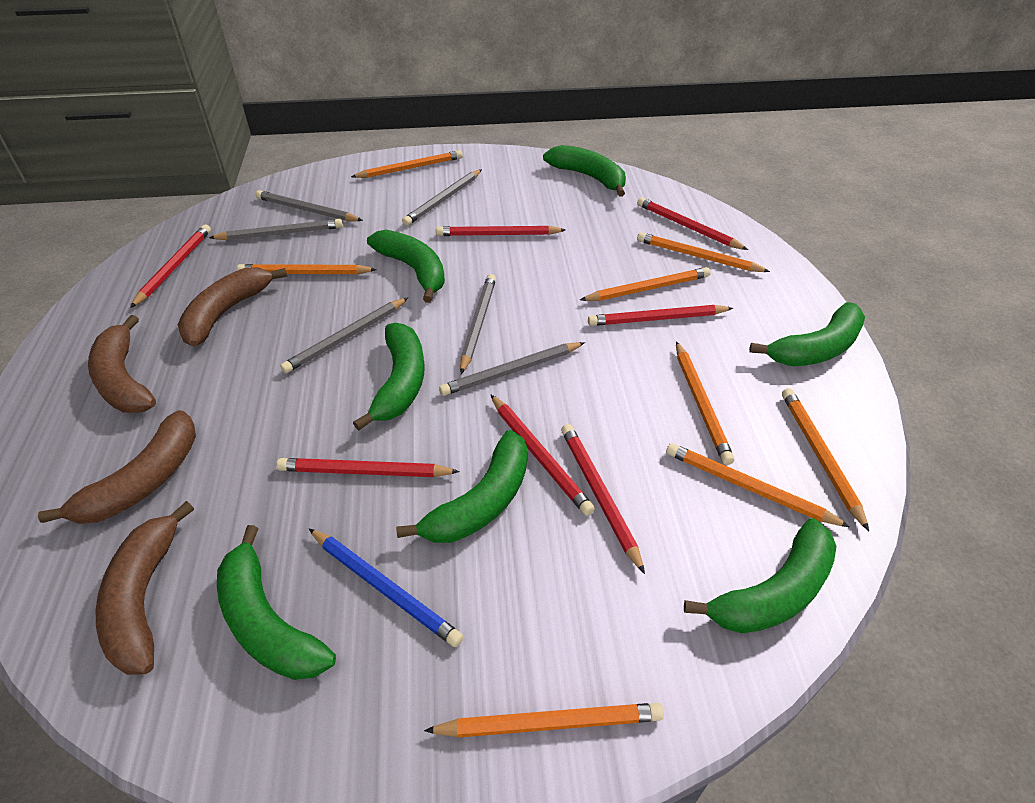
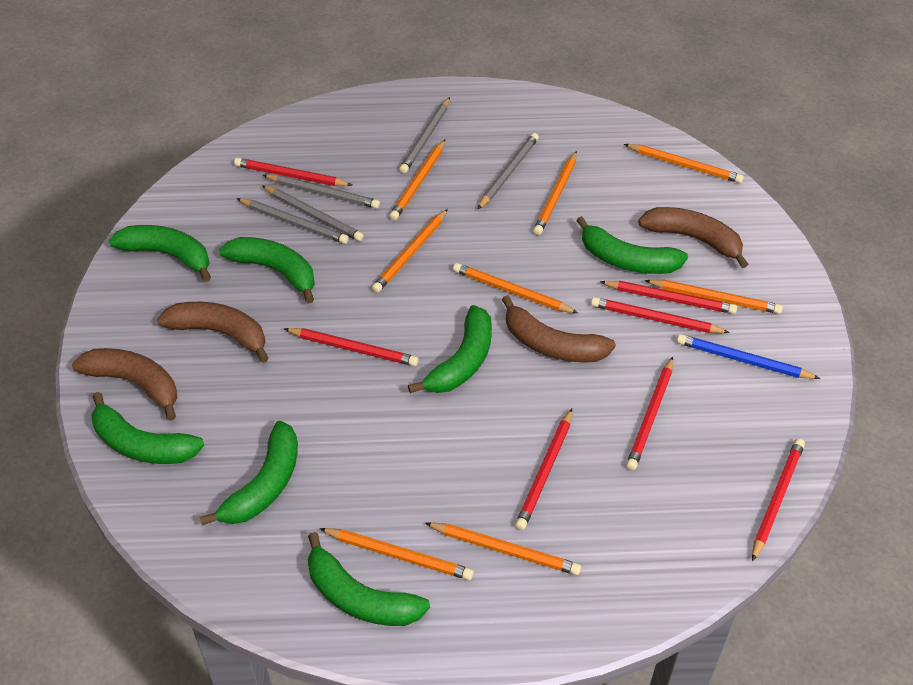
grey pencil: [209,219,343,240] [256,190,363,221] [280,298,408,373] [402,169,482,226] [439,342,585,396] [460,274,496,374] = 6 -> [236,198,349,244] [262,186,364,241] [263,174,380,209] [399,97,450,173] [477,133,539,210] = 5

